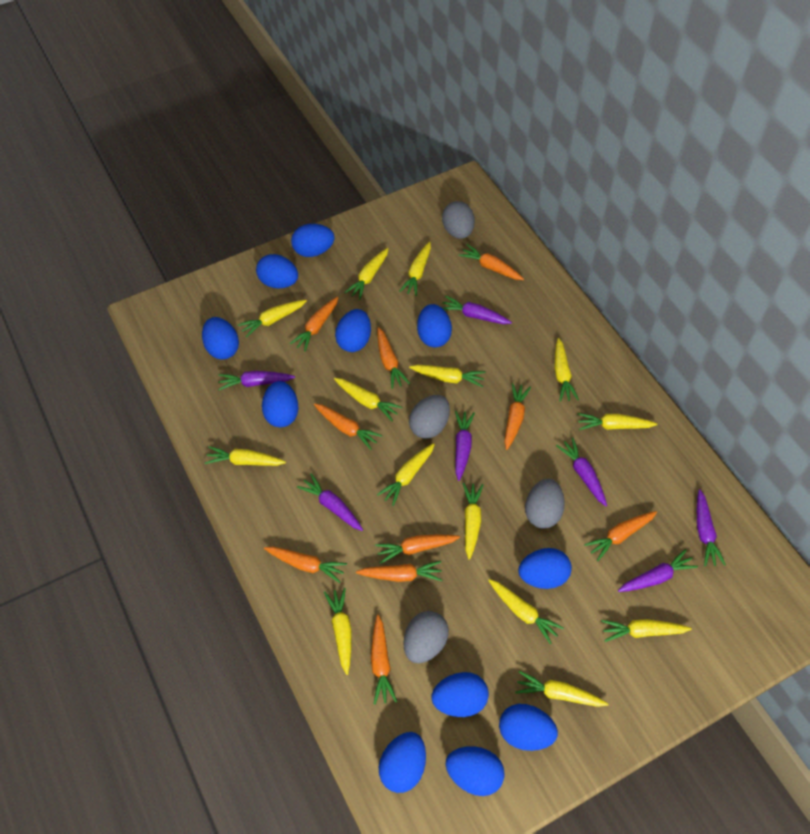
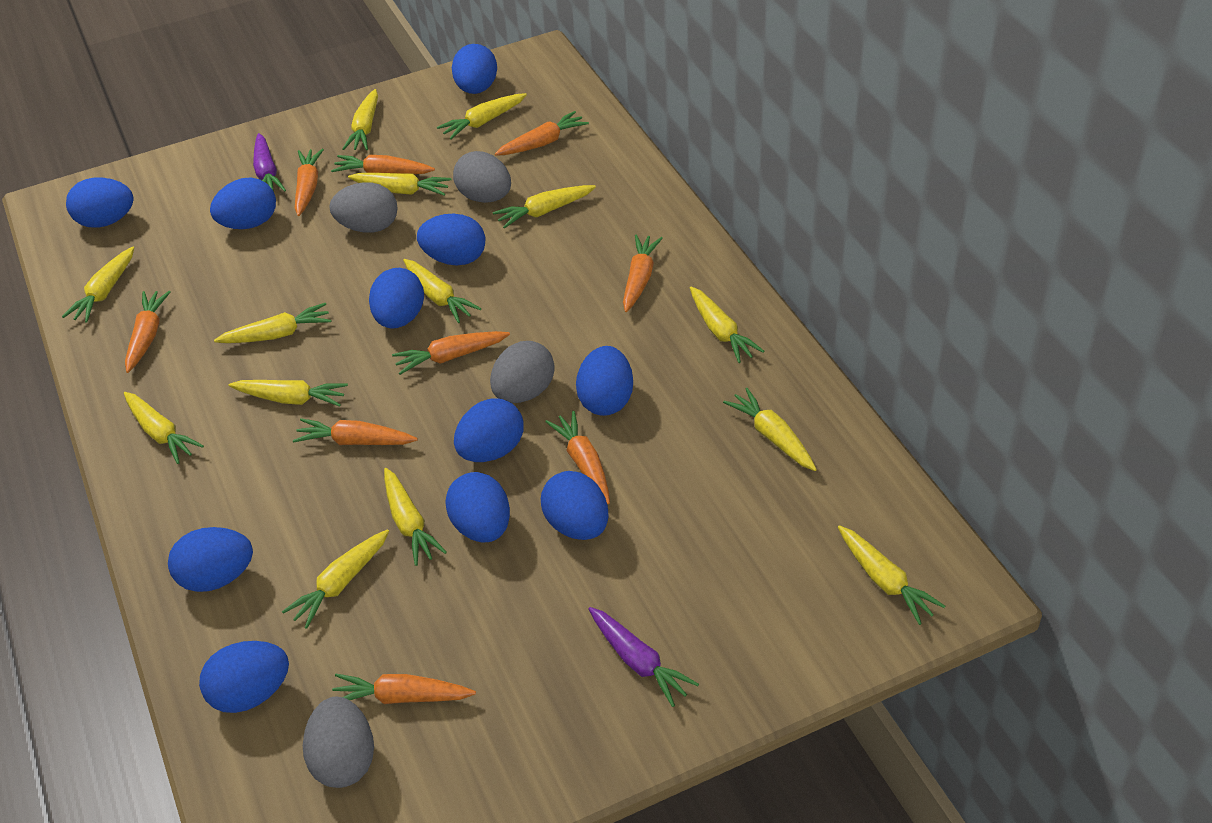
orange carrot: [264,547,347,583] [290,297,339,352] [314,403,382,450] [356,561,442,582] [371,615,397,705] [375,535,460,564] [377,327,410,389] [458,244,524,280] [504,383,531,450] [585,511,657,561] = 10 -> [125,291,170,373] [293,418,418,445] [295,149,324,216] [331,155,435,174] [332,674,476,704] [392,331,510,375] [495,111,589,156] [545,411,610,504] [623,234,663,312] = 9
purple carrot: [218,371,295,390] [297,473,363,531] [442,296,512,324] [455,411,475,481] [556,438,607,506] [618,549,698,592] [697,489,726,566] = 7 -> [253,133,286,191] [588,607,699,707] = 2

